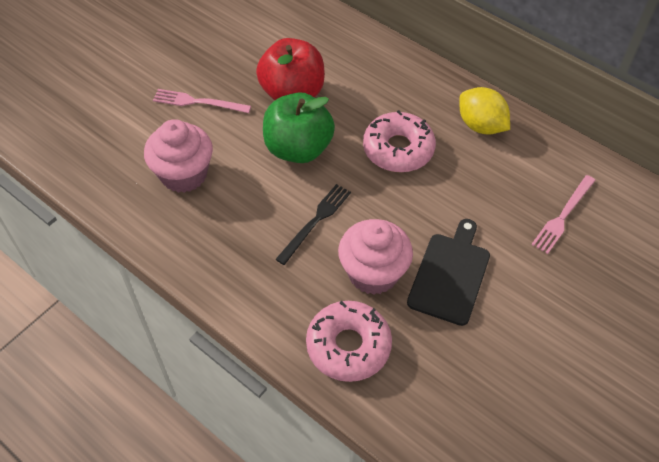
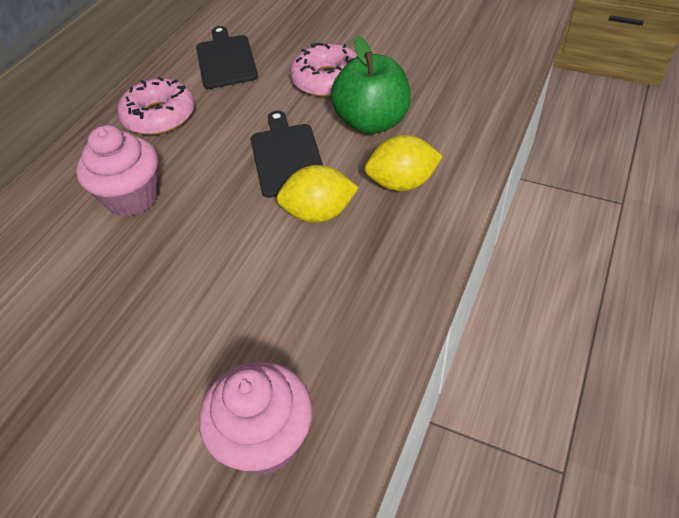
black cutting board: [407,219,490,326] = 1 -> [196,26,258,89] [251,111,323,198] = 2
black fork: [276,184,351,265] = 1 -> none = 0
pink fork: [153,89,251,113] [531,175,596,254] = 2 -> none = 0
red apple: [256,38,325,100] = 1 -> none = 0
yellow lemon: [459,87,510,135] = 1 -> [276,165,359,223] [365,135,443,191] = 2

